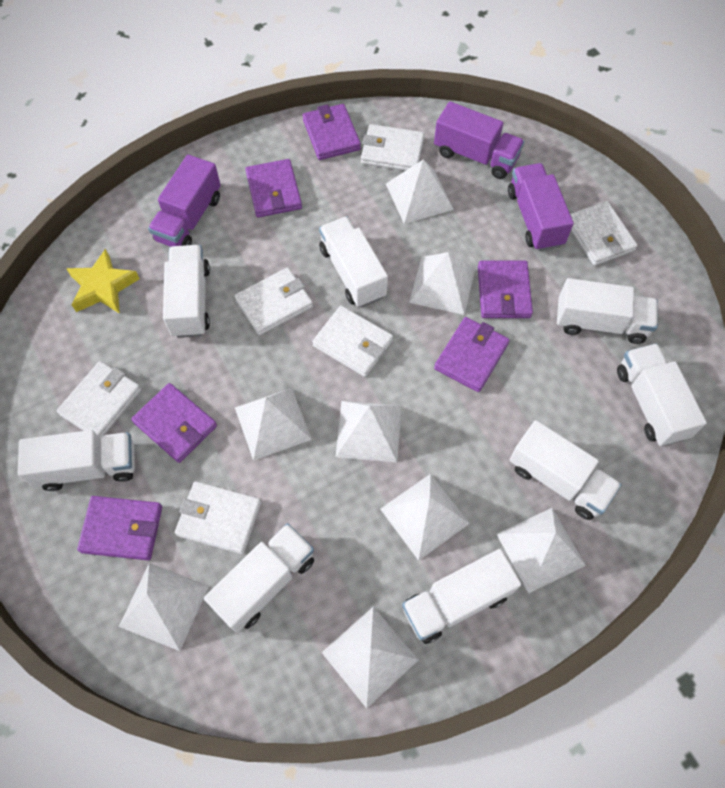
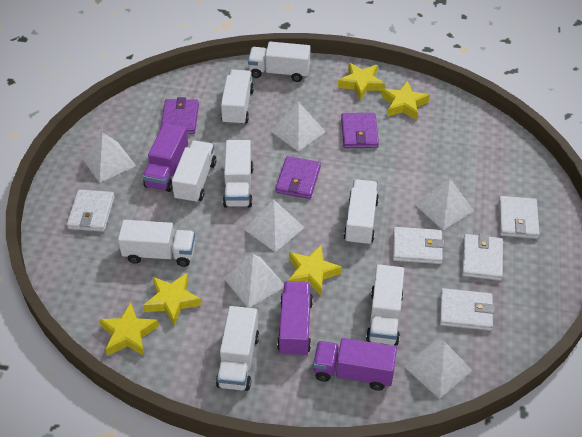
purple wallet: [77,496,162,560] [131,383,217,463] [245,159,302,218] [302,104,361,160] [434,317,510,392] [478,261,533,318] = 6 -> [160,97,199,134] [276,156,321,199] [341,113,379,148] = 3
white pyramid: [119,563,209,651] [235,388,312,461] [321,607,419,709] [336,401,401,462] [380,474,470,561] [386,160,454,224] [409,252,475,315] [497,508,586,593] = 8 -> [82,133,136,183] [224,254,284,308] [244,200,305,253] [271,102,326,151] [404,339,473,399] [415,178,474,230] = 6
white wallet: [57,361,142,439] [175,481,261,554] [235,267,313,335] [312,306,393,377] [361,124,424,171] [570,201,637,266] = 6 -> [67,189,115,232] [393,227,444,264] [440,288,495,331] [462,233,503,281] [498,196,540,239] = 5
yellow star: [66,249,139,314] = 1 -> [99,302,159,356] [143,273,202,326] [288,244,342,296] [338,63,385,100] [381,81,430,120] = 5

